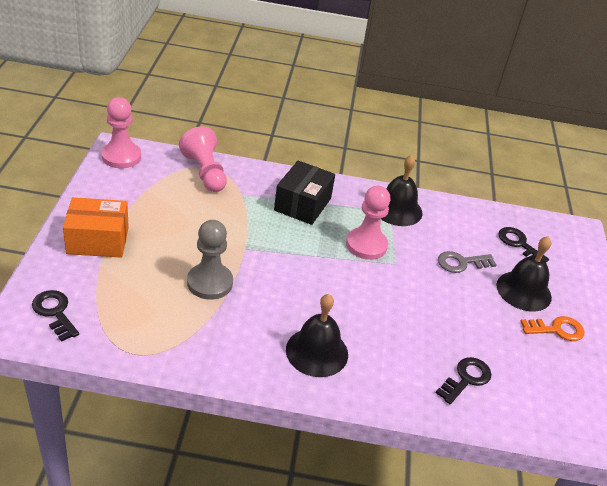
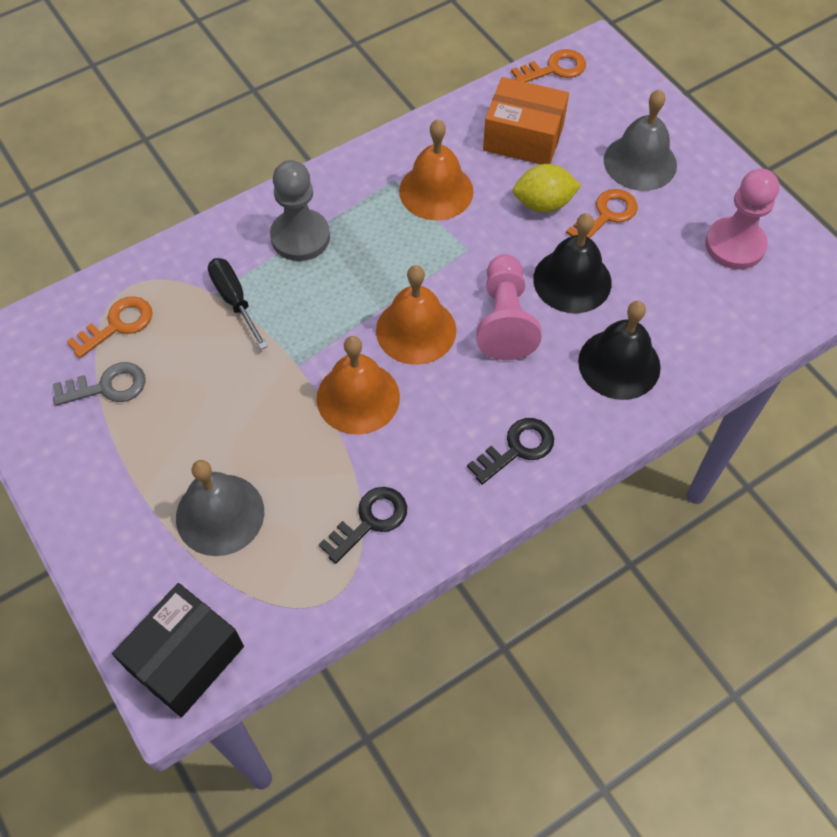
black bell: [286,294,348,377] [381,155,423,226] [496,236,552,311] = 3 -> [533,213,612,313] [578,301,661,400] = 2
black key: [32,290,79,342] [436,357,491,404] [498,227,549,262] = 3 -> [319,487,407,564] [467,418,554,485] = 2
black screwdriver: none = 0 -> [208,258,268,349] = 1
grey bell: none = 0 -> [176,460,264,556] [604,90,677,191] = 2
orange bell: none = 0 -> [316,336,400,435] [376,265,456,365] [399,119,474,221] = 3
orange key: [520,316,585,341] = 1 -> [67,296,152,358] [511,49,586,82] [566,189,638,238] = 3
pink pawn: [102,97,141,168] [179,126,227,192] [346,186,390,260] = 3 -> [476,254,542,360] [705,169,779,269] = 2
yellow lemon: none = 0 -> [513,164,581,213] = 1

